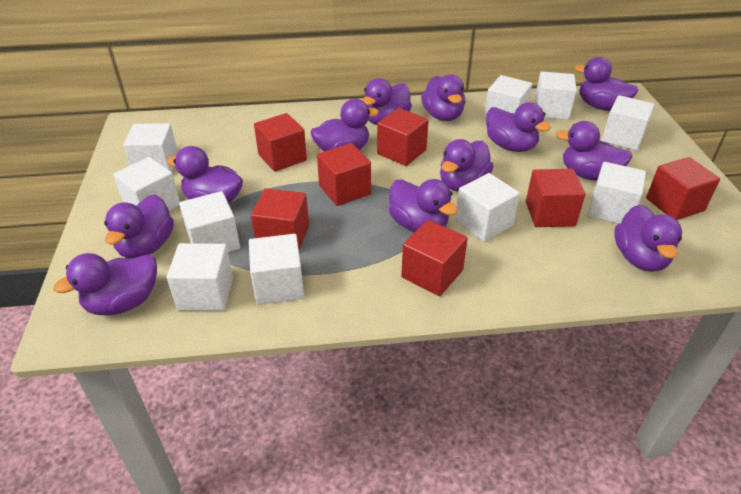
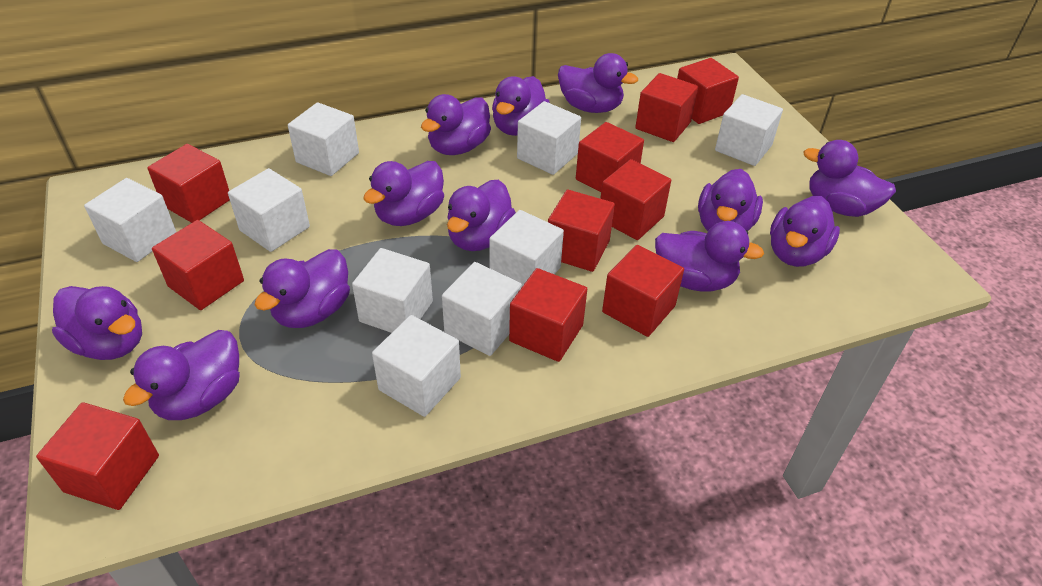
red cube: [251,188,309,250] [254,113,307,172] [317,143,371,206] [377,108,429,166] [401,220,468,296] [526,169,586,227] [646,157,720,220] = 7 -> [36,402,159,510] [147,144,230,223] [152,220,244,310] [509,268,587,362] [548,190,615,272] [576,122,644,192] [600,159,671,240] [602,245,684,337] [635,73,698,142] [677,58,739,124] = 10
white cube: [113,157,180,211] [123,123,178,172] [167,243,233,311] [179,191,240,252] [249,234,304,305] [455,173,520,242] [484,75,532,119] [534,71,577,120] [588,162,646,224] [602,95,655,151] = 10 -> [84,178,176,262] [228,168,310,252] [288,102,359,176] [352,248,433,333] [372,315,461,417] [442,262,522,356] [489,210,564,286] [517,101,581,175] [715,94,783,166] = 9

